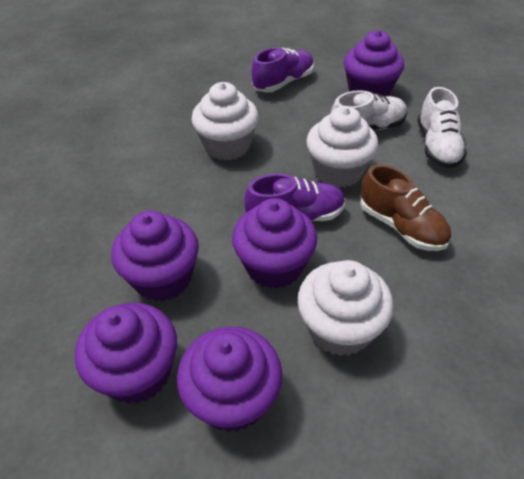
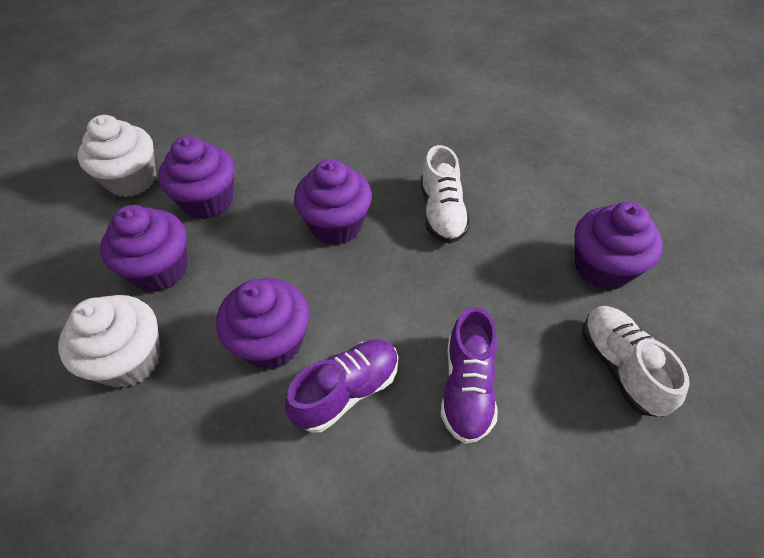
brown shoe: [360,164,451,251] = 1 -> none = 0
white cupcake: [191,82,259,161] [298,260,394,356] [306,106,378,188] = 3 -> [58,295,161,388] [78,115,156,197] = 2

